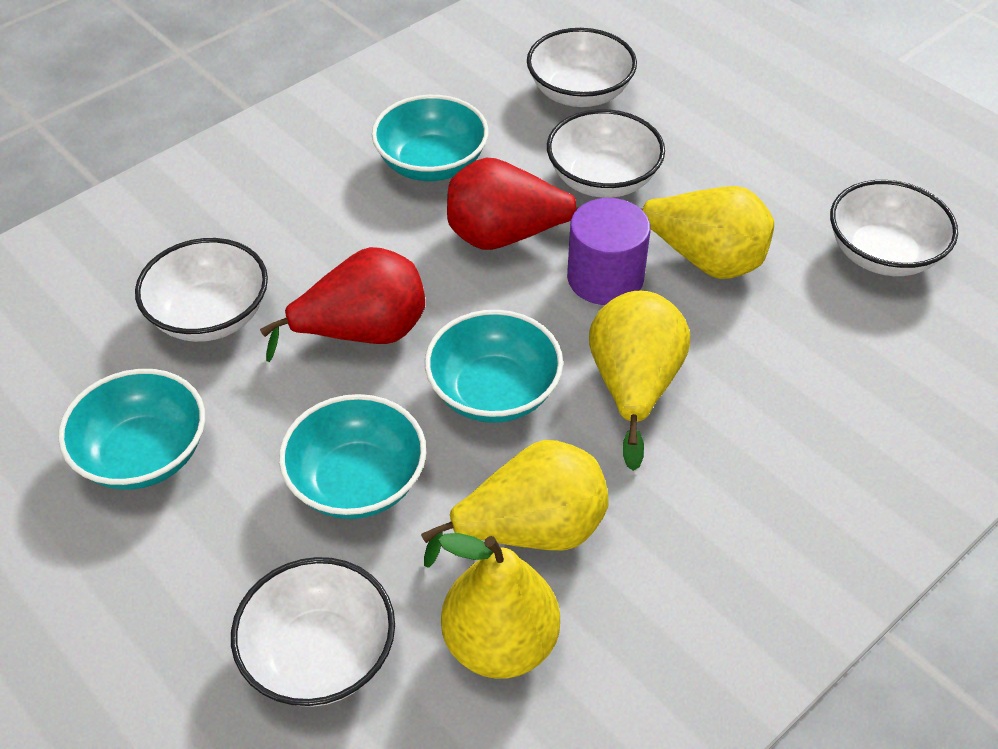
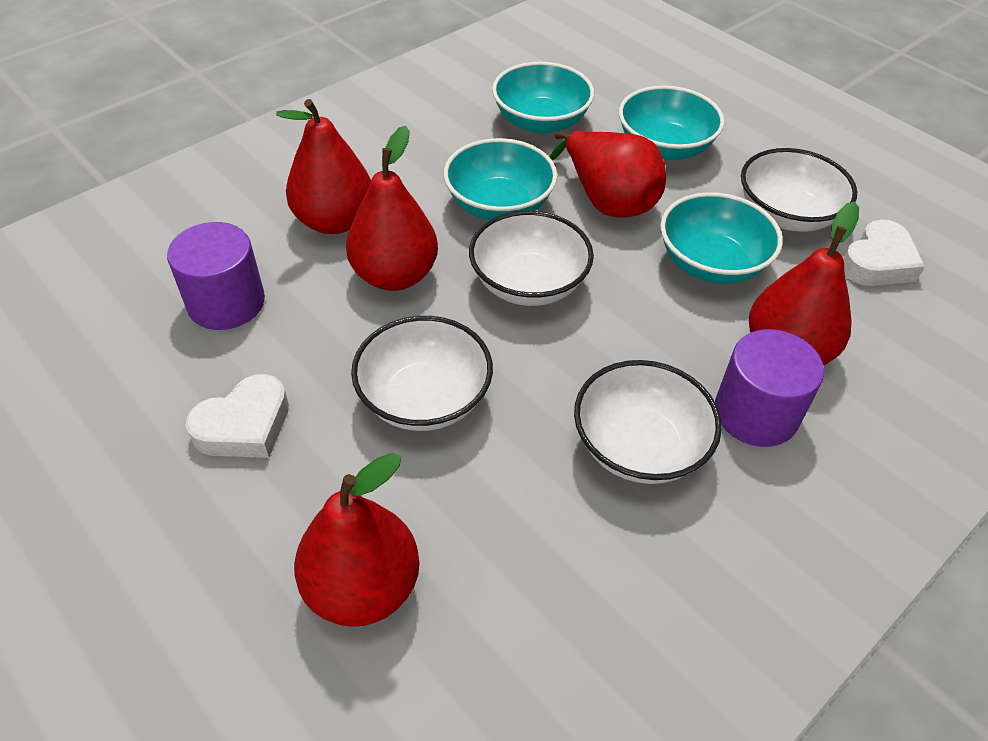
purple cylinder: [567,198,651,305] = 1 -> [167,222,265,330] [715,329,824,447] = 2
red pear: [260,247,425,362] [447,158,580,250] = 2 -> [276,99,371,234] [294,453,419,627] [346,126,438,291] [550,130,666,218] [749,202,859,365] = 5
white bowl: [135,238,268,342] [231,557,395,707] [527,28,637,107] [547,109,665,198] [830,180,958,276] = 5 -> [351,316,493,431] [469,211,594,306] [574,360,722,484] [741,148,857,232] = 4
white heart: none = 0 -> [186,374,289,458] [843,220,925,286] = 2
yellow pear: [421,440,609,568] [438,533,560,679] [589,291,690,471] [640,186,774,279] = 4 -> none = 0

